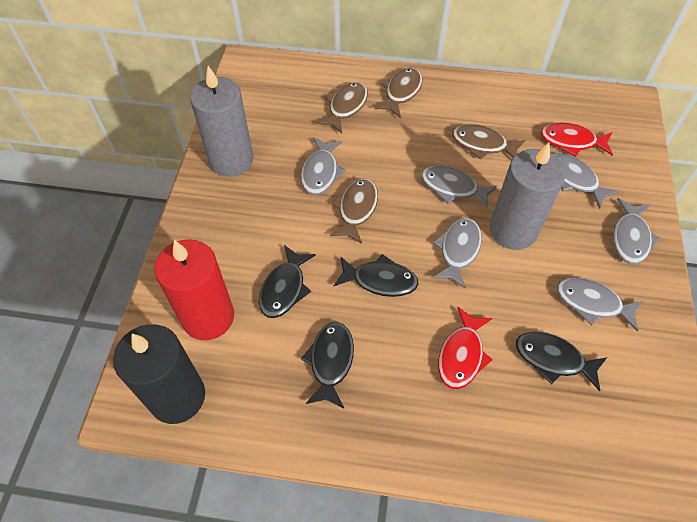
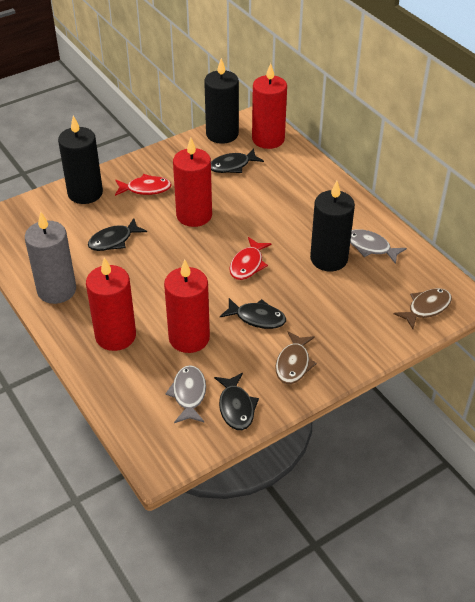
black candle: [113,324,205,424] = 1 -> [58,116,103,204] [204,58,239,144] [310,181,355,271] = 3
brown fish: [316,82,368,134] [330,178,378,244] [374,68,423,118] [452,124,525,160] = 4 -> [275,331,317,384] [394,288,452,329] = 2
grey candle: [190,66,254,176] [489,143,566,250] = 2 -> [25,211,76,304] = 1
grey fish: [301,137,345,195] [421,165,498,210] [432,218,482,289] [553,153,619,209] [557,277,644,332] [613,198,660,264] = 6 -> [165,365,206,423] [350,229,407,264] = 2
red candle: [155,239,234,340] = 1 -> [86,257,136,351] [164,260,210,353] [173,138,212,227] [252,63,287,149] = 4

